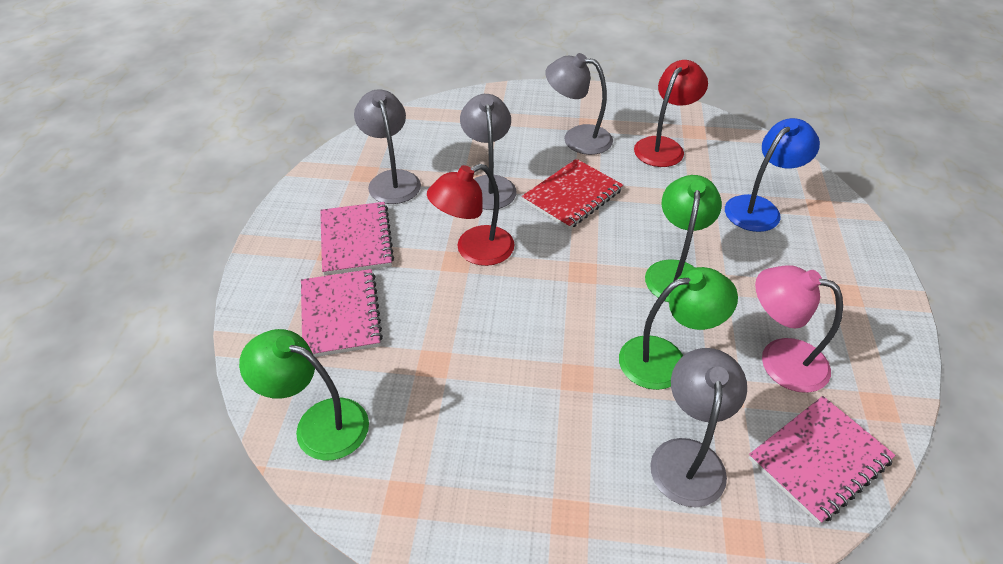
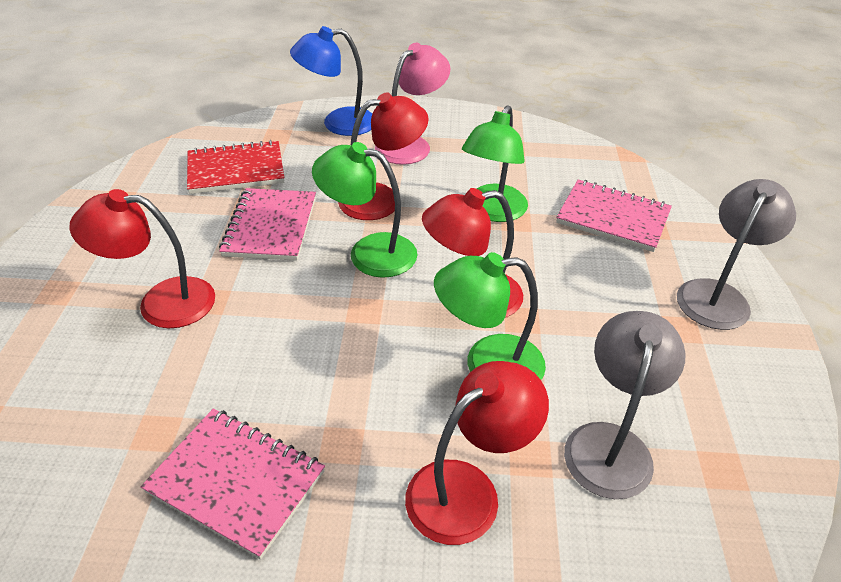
grey lamp: [354,89,421,204] [460,94,516,210] [545,53,613,155] [650,348,747,507] = 4 -> [564,311,686,499] [677,179,796,330] = 2
red lamp: [427,164,515,266] [634,60,708,167] = 2 -> [70,189,215,328] [338,93,429,220] [405,361,549,545] [422,188,523,318] = 4

